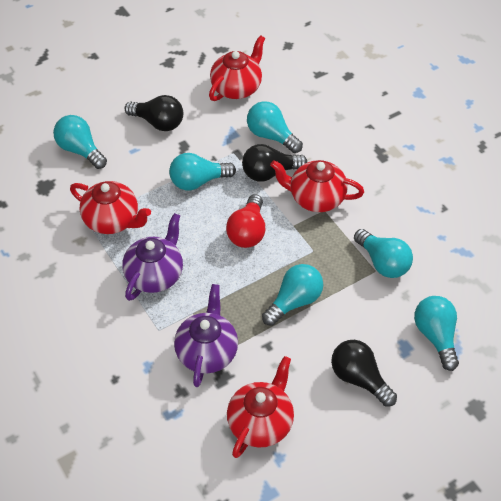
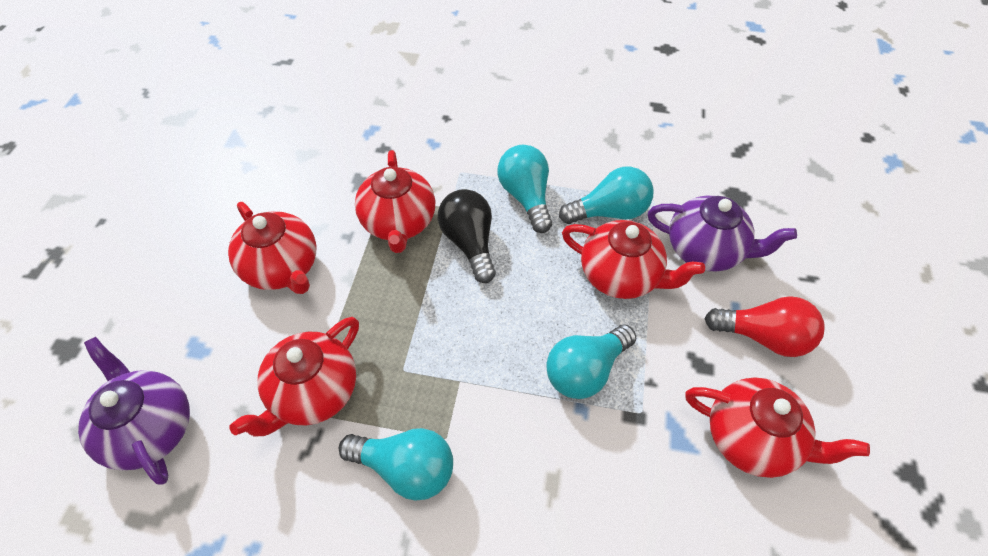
black light bulb: [124,95,183,131] [242,144,307,182] [331,340,397,407] = 3 -> [438,189,496,283] = 1
red teapot: [70,181,151,234] [209,35,265,101] [227,356,294,458] [270,160,364,212] = 4 -> [228,202,316,294] [229,317,359,436] [355,150,436,253] [562,220,705,299] [685,377,870,478] = 5
turquoise light bulb: [53,115,107,169] [169,153,236,190] [247,101,303,153] [262,264,323,326] [354,229,413,278] [414,296,459,371] = 6 -> [339,428,453,501] [498,145,552,233] [546,325,636,399] [559,167,654,224] = 4

